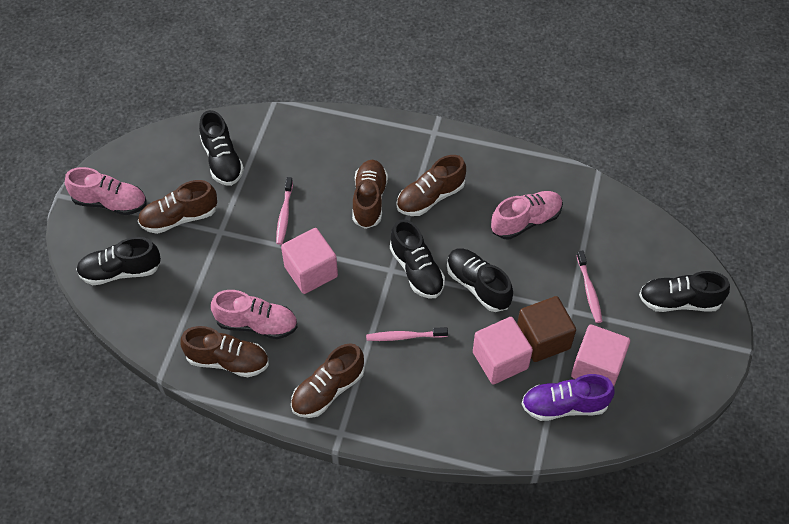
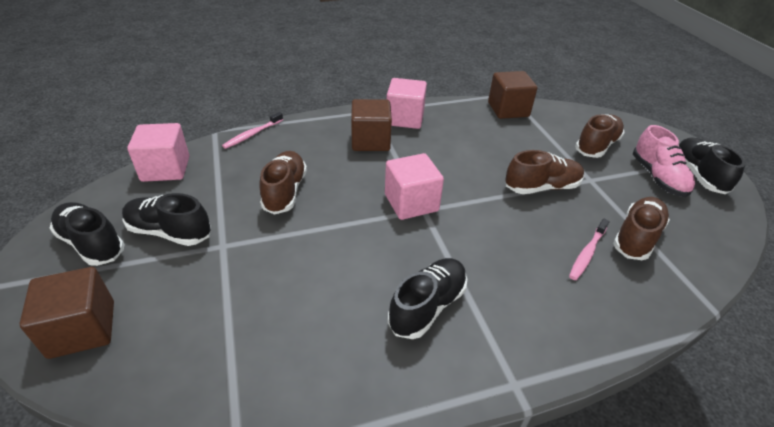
black shoe: [76,237,161,285] [199,110,244,186] [390,219,445,299] [447,248,513,312] [639,271,730,312] = 5 -> [49,202,125,266] [122,193,211,246] [388,258,467,339] [679,138,745,194] = 4
brown cube: [517,296,576,362] = 1 -> [19,267,114,359] [351,99,392,151] [488,71,538,119] = 3
brown shoe: [138,180,217,234] [180,326,269,377] [291,343,364,418] [352,160,388,229] [396,155,466,216] = 5 -> [259,151,307,215] [505,150,584,194] [575,114,625,158] [613,197,670,260] = 4
pink shoe: [65,167,146,215] [211,290,298,339] [491,191,563,240] = 3 -> [633,125,695,197] = 1
pink toothbrush: [276,177,293,245] [366,327,448,341] [577,251,602,323] = 3 -> [222,112,283,149] [569,219,609,280] = 2
purple shoe: [522,374,615,421] = 1 -> none = 0

